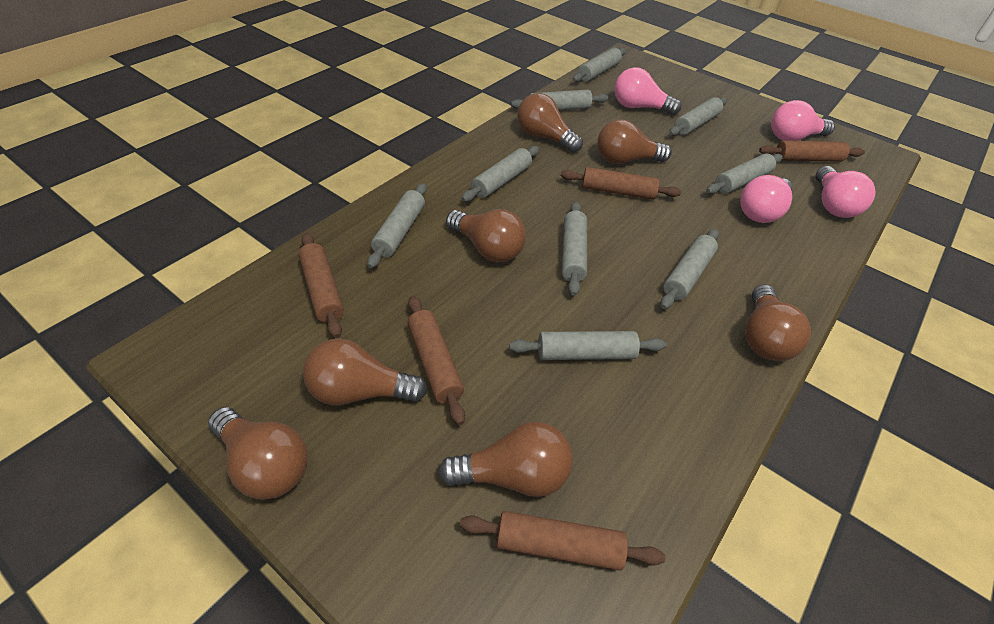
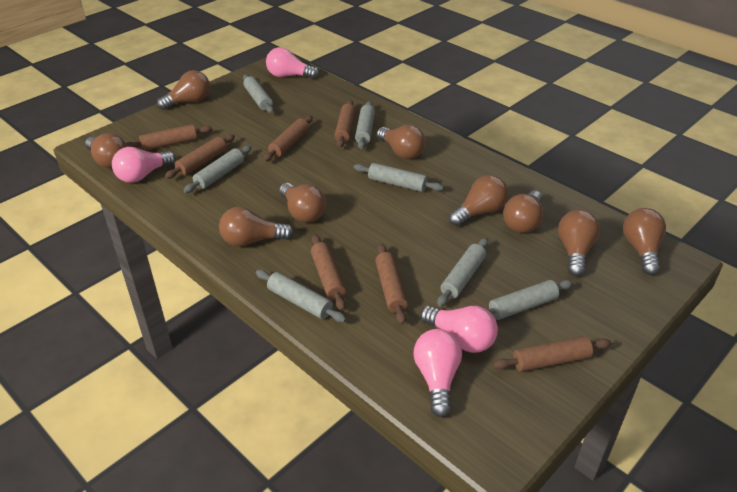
brown light bulb: [208,407,308,500] [303,339,428,406] [438,421,573,497] [446,209,526,262] [517,93,583,153] [597,119,672,164] [745,285,811,361] = 7 -> [85,133,127,168] [157,70,210,110] [219,207,294,247] [279,183,326,223] [377,125,426,159] [449,175,508,226] [503,191,543,233] [558,210,600,276] [623,208,666,275] = 9
brown rolling pin: [299,233,344,338] [408,296,465,425] [460,511,665,570] [561,167,681,200] [759,140,865,162] = 5 -> [126,124,212,151] [165,134,235,179] [263,116,313,162] [311,235,346,311] [334,100,356,148] [375,243,408,324] [493,336,611,372] = 7
grey rolling pin: [367,183,427,268] [461,146,539,202] [509,331,667,360] [511,90,608,111] [562,202,587,296] [573,48,626,82] [661,229,719,309] [669,97,727,136] [706,153,783,194] = 9 -> [183,146,252,193] [243,74,274,113] [256,270,346,322] [354,163,443,192] [355,101,375,149] [437,238,488,307] [487,280,573,320] = 7

